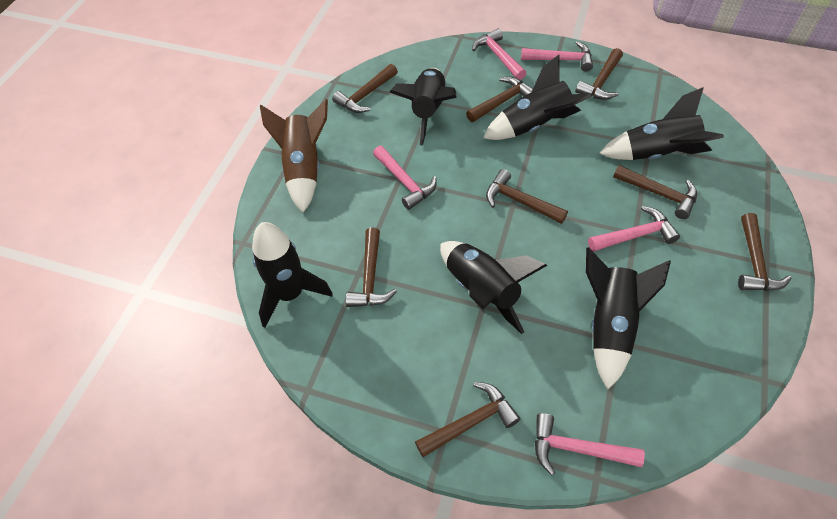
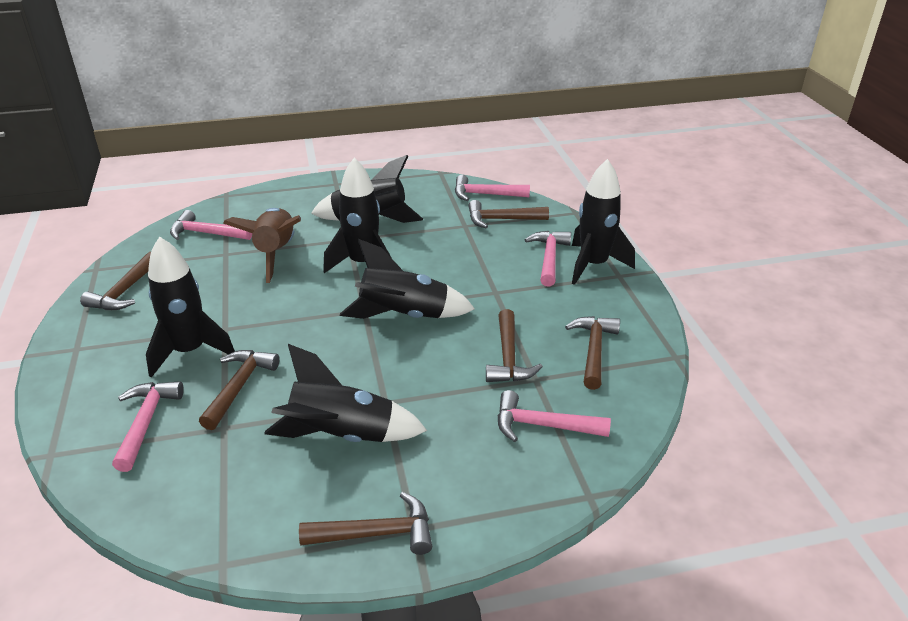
brown hammer: [332,64,398,113] [346,227,397,307] [415,382,520,457] [466,77,533,122] [486,169,568,224] [575,48,623,100] [613,165,697,219] [738,213,792,291] = 8 -> [80,252,151,310] [199,350,280,430] [299,492,432,555] [468,200,549,228] [486,309,543,382] [565,316,620,390] = 6

